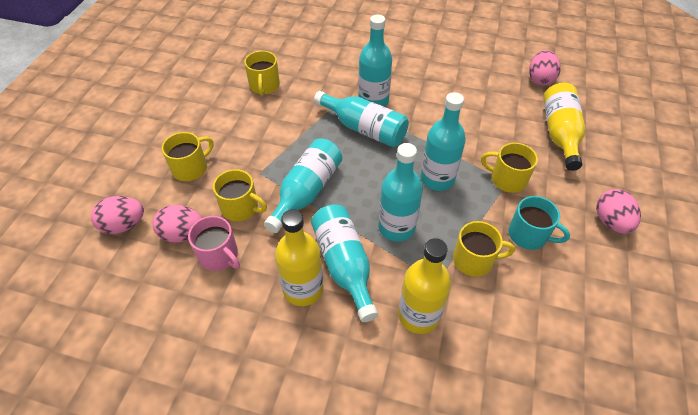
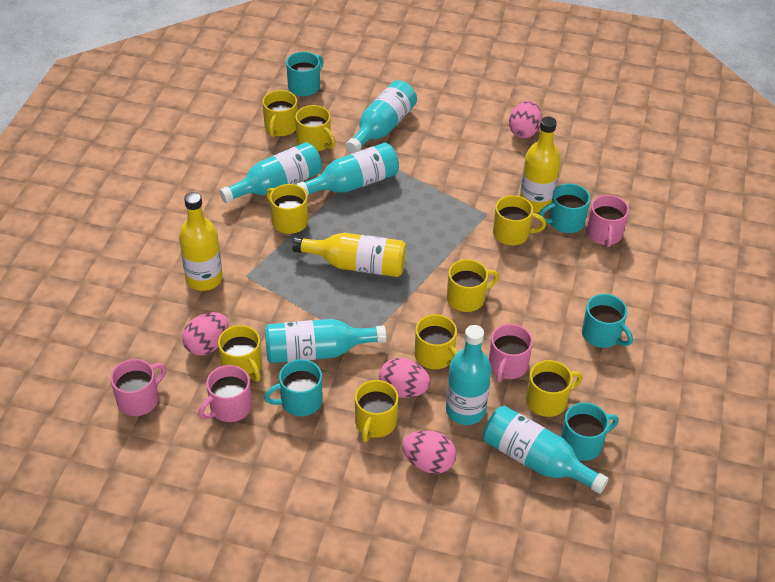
pink mug: [188,216,240,271] = 1 -> [110,359,166,416] [198,365,252,422] [489,324,533,382] [587,195,629,248] = 4
turquoise mug: [509,196,570,250] = 1 -> [264,359,322,416] [286,52,324,96] [539,184,590,233] [561,402,619,461] [582,294,633,348] = 5
yellow mug: [162,132,214,181] [213,169,267,221] [244,51,280,96] [453,221,515,277] [481,143,538,193] = 5 -> [218,325,262,381] [262,90,297,137] [266,184,308,234] [295,105,336,151] [355,380,398,442] [415,314,458,369] [447,259,499,312] [493,195,546,245] [526,360,583,417] = 9

